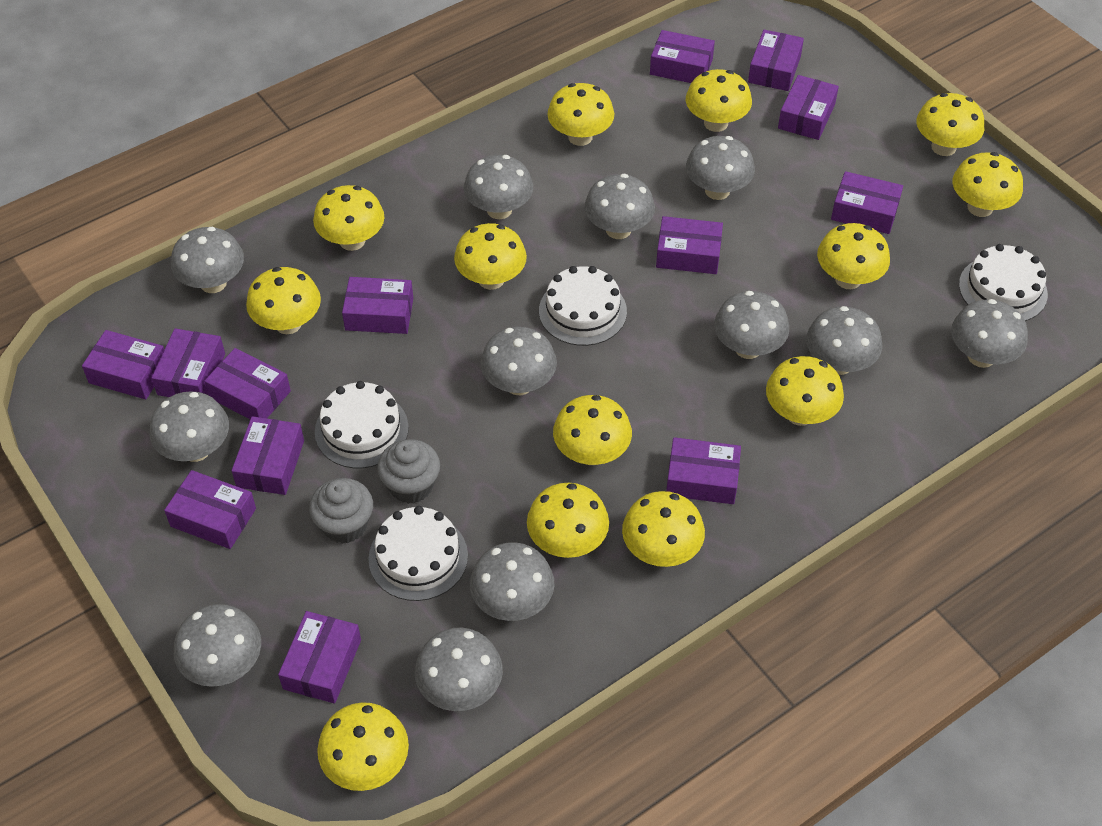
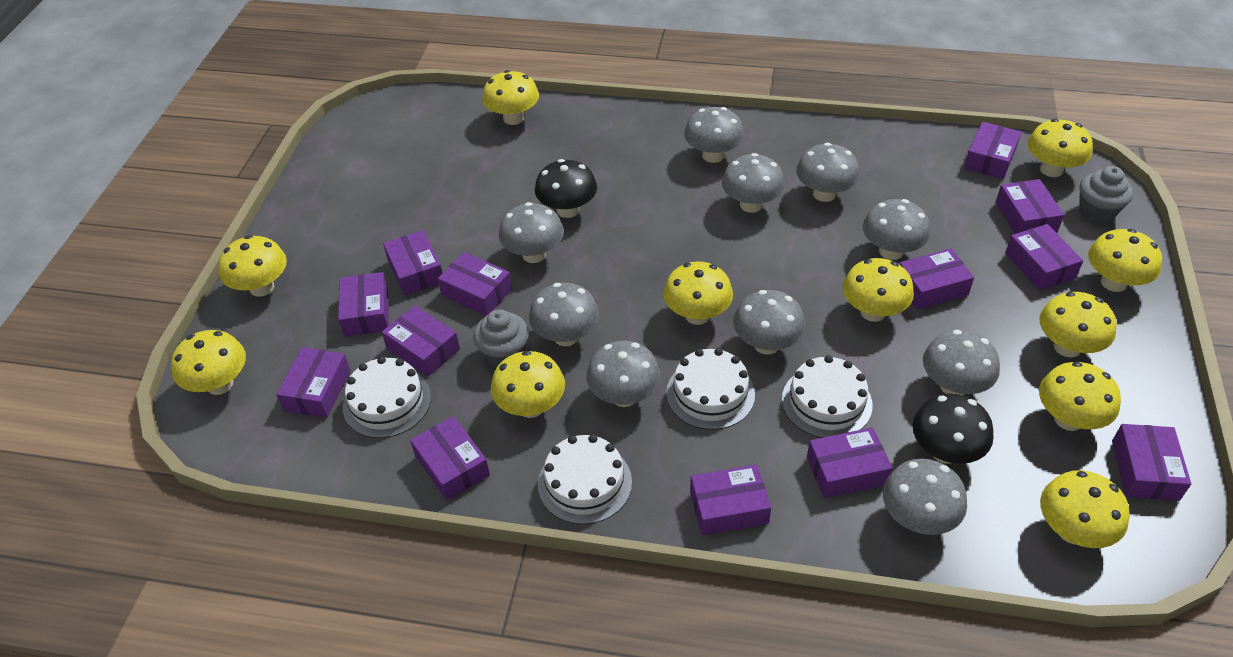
black mushroom: none = 0 -> [535,159,597,218] [912,394,994,464] = 2
grey mushroom: [150,391,229,462] [171,227,244,293] [174,604,261,687] [415,628,503,711] [464,155,533,219] [470,542,554,621] [480,327,557,395] [584,174,655,239] [686,136,755,200] [714,291,789,359] [806,306,882,375] [951,299,1028,368] = 12 -> [499,202,564,263] [529,283,599,347] [587,340,661,407] [684,107,744,163] [722,153,785,213] [734,290,805,355] [796,143,860,202] [863,199,930,260] [883,459,967,535] [923,330,1000,395] = 10
yellow mushroom: [246,267,321,334] [313,185,385,251] [317,702,409,791] [454,223,527,290] [527,483,609,558] [547,83,614,146] [553,395,632,465] [622,491,705,567] [686,69,752,132] [766,356,844,426] [817,223,890,289] [917,93,984,156] [953,152,1023,217] = 13 -> [171,330,246,395] [218,235,287,297] [482,70,539,125] [491,351,565,418] [663,261,733,325] [843,258,914,322] [1028,119,1093,177] [1039,292,1117,357] [1039,362,1121,431] [1040,470,1130,548] [1088,229,1162,292] = 11

